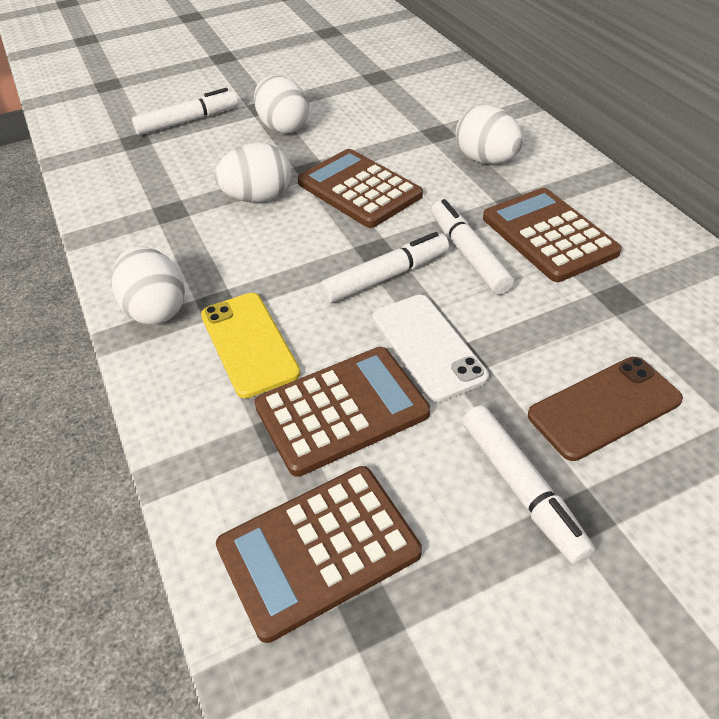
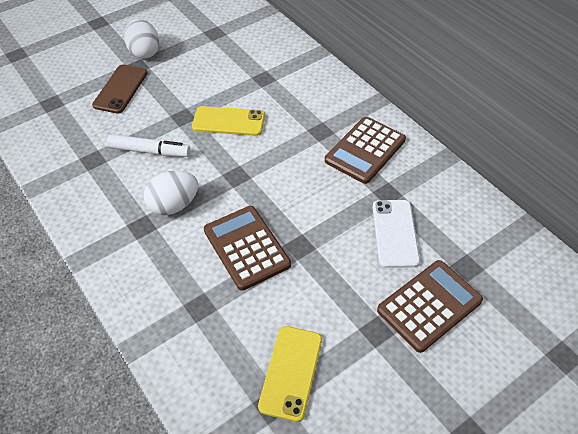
brown calculator: [216,466,422,643] [254,347,430,477] [298,149,423,228] [483,188,622,282] = 4 -> [204,206,291,291] [325,117,406,184] [377,260,483,353] = 3
white egg: [111,246,185,325] [214,143,292,203] [254,75,309,134] [456,105,523,164] = 4 -> [124,19,160,59] [144,171,198,215] = 2
white marker: [132,88,238,135] [320,232,449,303] [431,199,514,295] [462,406,595,565] = 4 -> [107,134,190,157] = 1
yellow phone: [201,293,301,398] = 1 -> [192,106,265,136] [258,326,322,422] = 2

